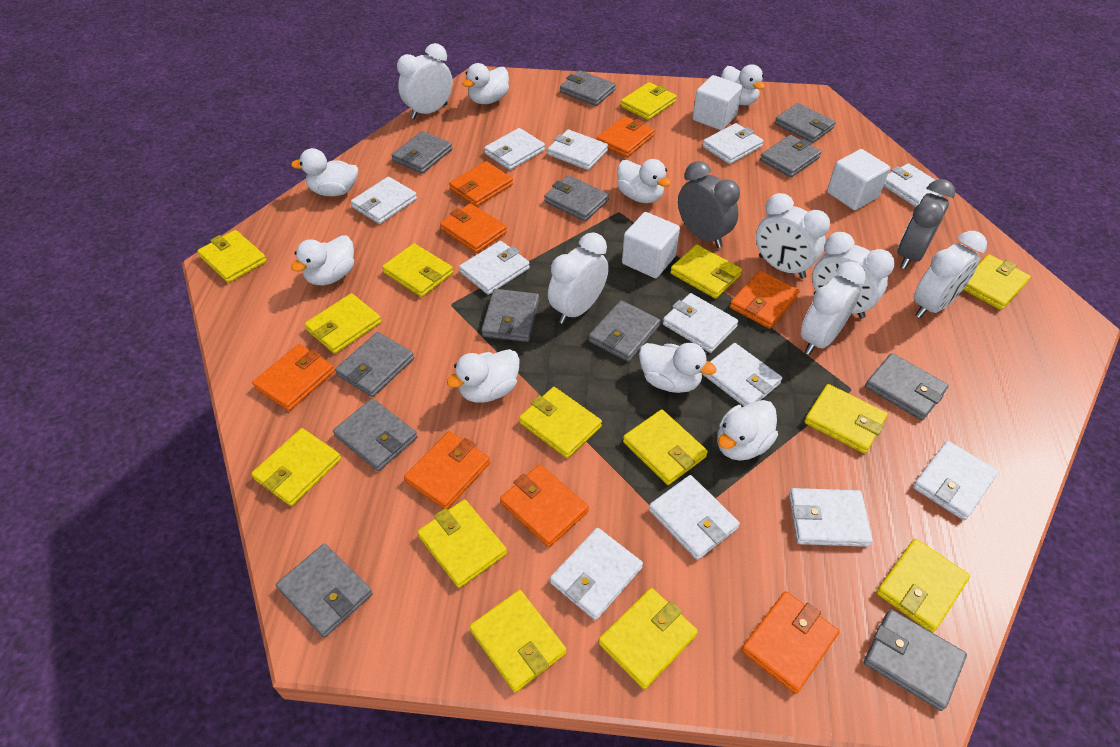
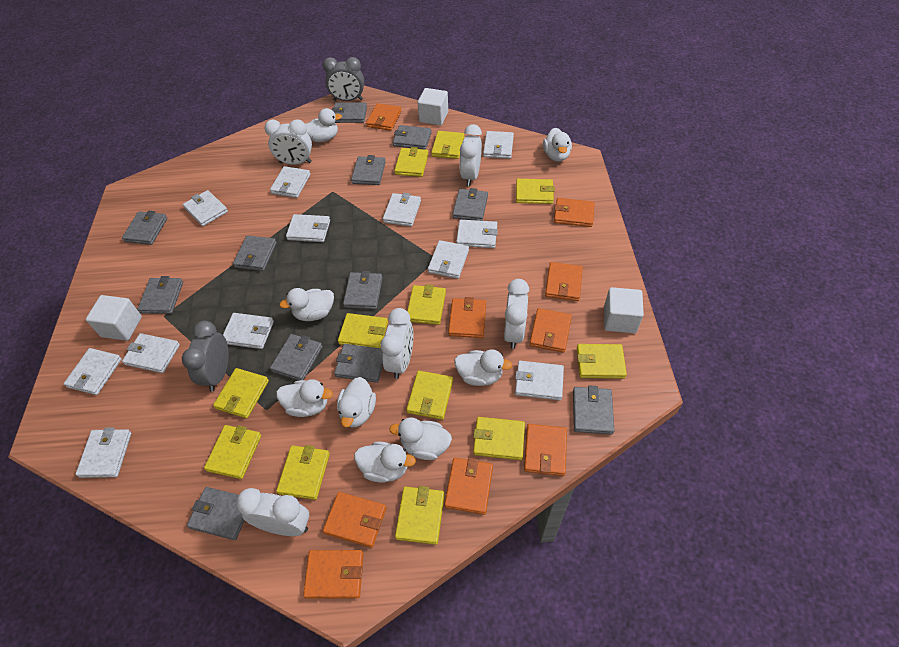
orange wallet: [252,344,335,411] [404,431,490,509] [440,203,507,253] [449,161,513,207] [500,464,589,547] [597,116,655,157] [730,271,800,329] [741,591,839,694] = 8 -> [303,550,363,599] [323,492,386,548] [366,103,401,131] [445,458,493,515] [448,297,486,338] [524,424,567,476] [530,308,572,353] [545,262,583,301] [554,198,595,227] = 9
white clock: [397,43,453,119] [548,232,609,324] [756,193,830,279] [801,261,866,355] [812,232,895,319] [914,231,987,318] = 6 -> [236,488,309,536] [264,119,312,165] [380,308,413,379] [460,124,482,186] [504,279,529,349] = 5
yellow wallet: [197,230,267,283] [251,428,341,506] [304,293,382,354] [382,243,453,297] [417,499,507,588] [469,590,566,692] [519,387,602,458] [598,588,698,689] [620,82,677,120] [623,409,708,485] [670,245,742,299] [804,384,888,454] [876,539,970,633] [963,254,1031,310] = 14 -> [204,425,261,479] [213,368,269,418] [276,445,330,500] [338,313,388,348] [394,147,428,177] [395,486,444,545] [406,371,453,420] [407,284,446,325] [431,131,464,159] [473,417,525,460] [516,179,555,204] [577,344,627,379] = 12

